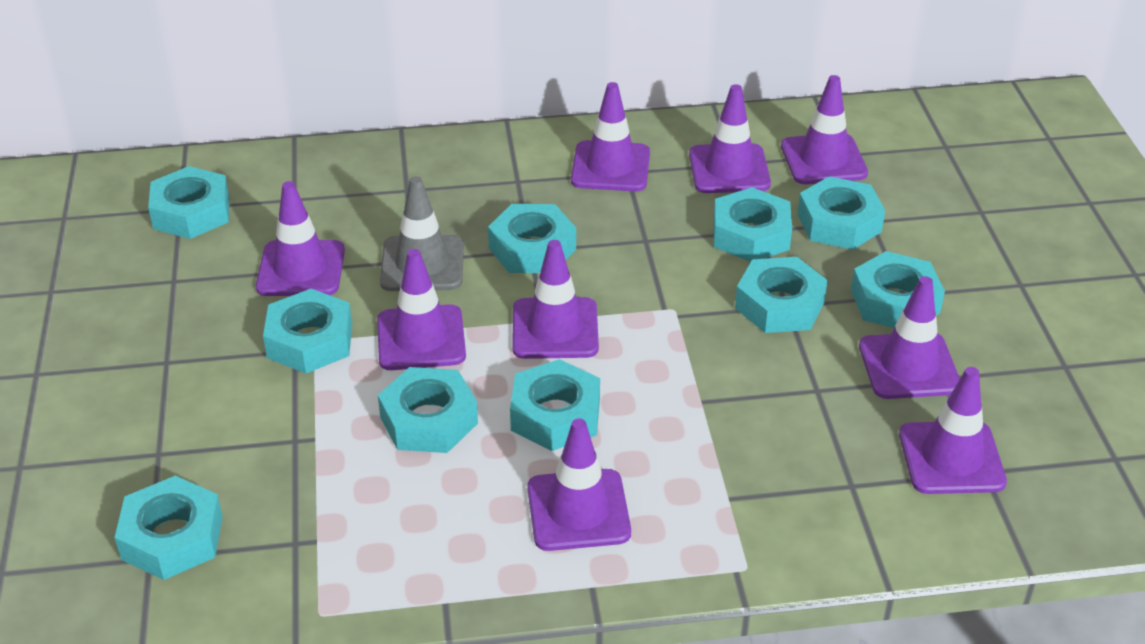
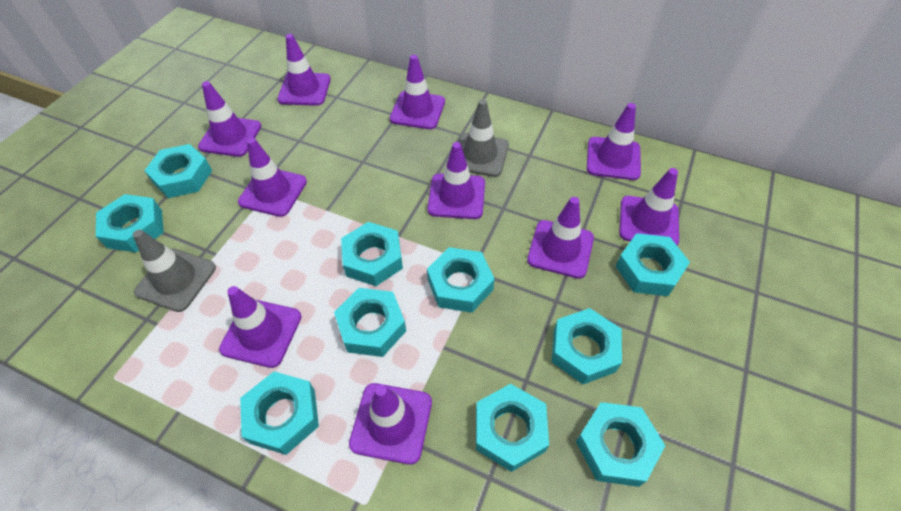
grey traffic cone: [380,176,464,291] = 1 -> [133,230,216,312] [458,99,509,177] = 2
purple traffic cone: [256,181,345,296] [377,249,466,370] [512,240,599,359] [527,418,631,551] [571,82,650,191] [689,84,771,193] [781,75,868,184] [859,276,960,399] [899,367,1007,494] = 9 -> [198,81,261,157] [219,286,301,368] [238,138,307,217] [277,34,331,106] [349,383,432,465] [390,55,445,129] [428,142,485,219] [527,197,594,279] [587,103,641,180] [619,168,679,245] = 10

